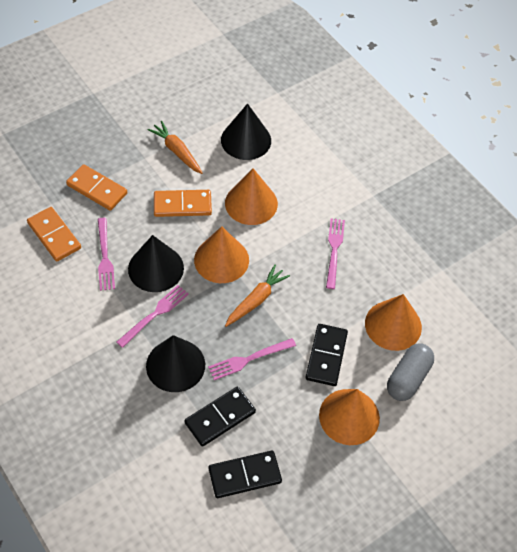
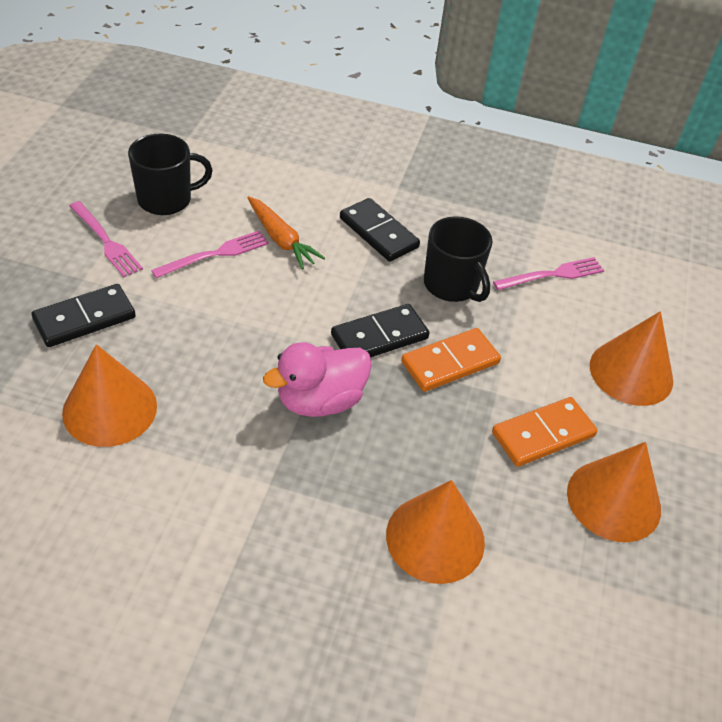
black cone: [128,235,184,292] [146,335,205,392] [221,103,271,160] = 3 -> none = 0
black mug: none = 0 -> [128,134,213,215] [424,216,492,302] = 2
grey capsule: [387,344,434,401] = 1 -> none = 0
orange carrot: [147,121,203,174] [225,265,290,327] = 2 -> [247,196,325,269] = 1
orange domino: [27,207,81,262] [66,164,128,211] [154,190,212,217] = 3 -> [401,328,501,392] [492,397,598,467] = 2
pink duck: none = 0 -> [263,342,372,417] = 1
pink fork: [98,218,115,291] [117,285,189,348] [208,338,296,380] [326,218,345,289] = 4 -> [70,201,143,277] [151,231,269,278] [493,257,605,290] = 3

